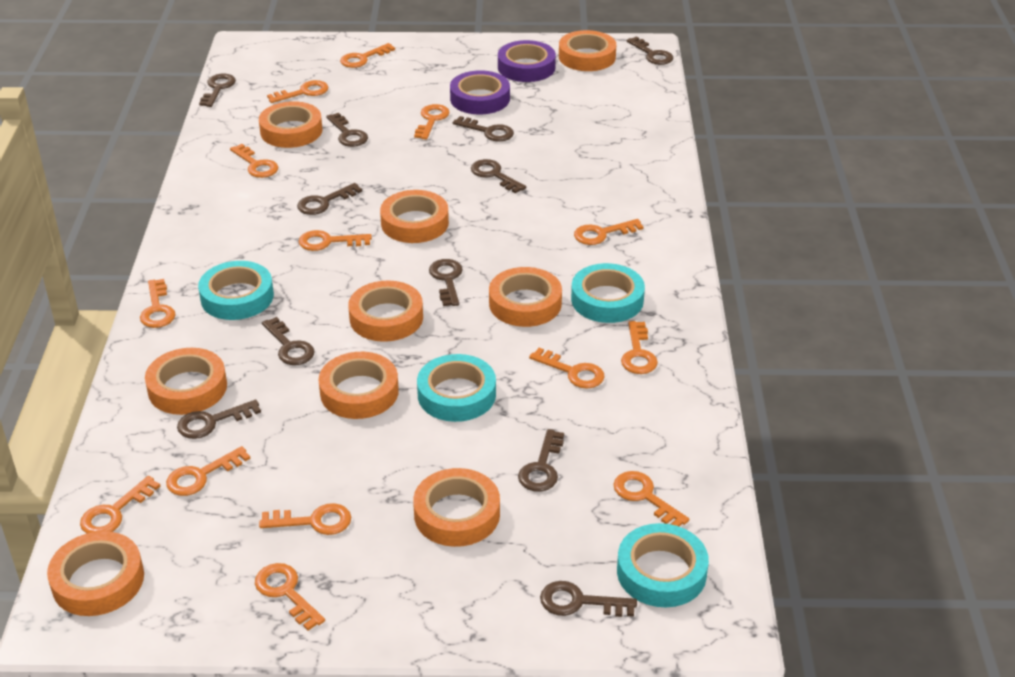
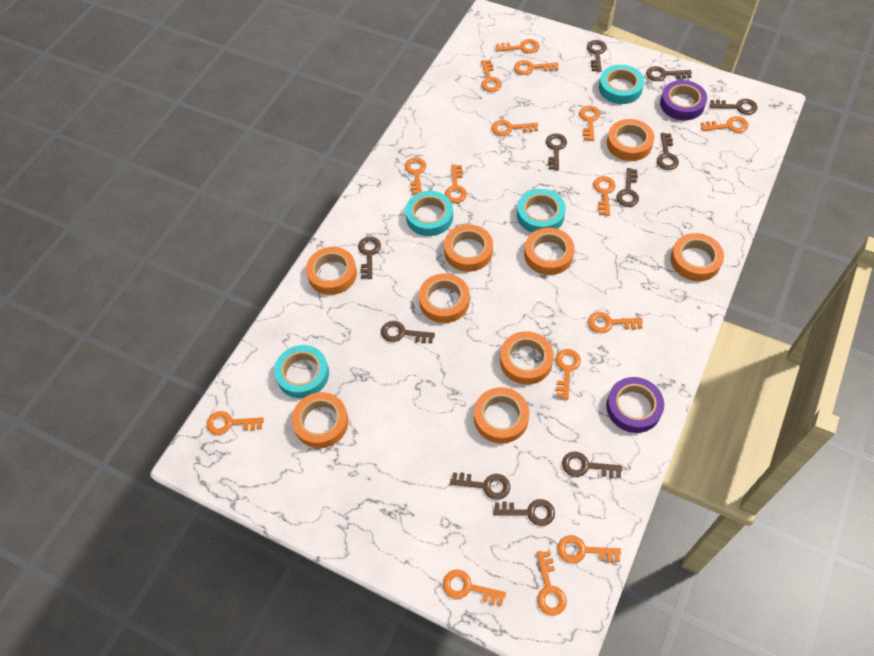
orange key: [80,476,160,534] [140,279,176,328] [166,446,251,496] [230,144,279,178] [255,563,325,630] [259,503,351,535] [267,80,328,103] [299,230,372,251] [340,43,395,68] [414,104,450,140] [529,348,605,389] [574,219,643,245] [613,471,689,526] [621,321,658,374] = 14 -> [206,411,264,435] [405,157,426,195] [443,569,506,606] [445,164,467,203] [481,60,502,92] [492,120,538,136] [496,39,539,53] [514,60,558,75] [537,551,567,616] [556,349,581,399] [557,535,621,563] [579,105,600,141] [588,312,643,333] [593,176,616,216] [701,116,749,133] = 15

